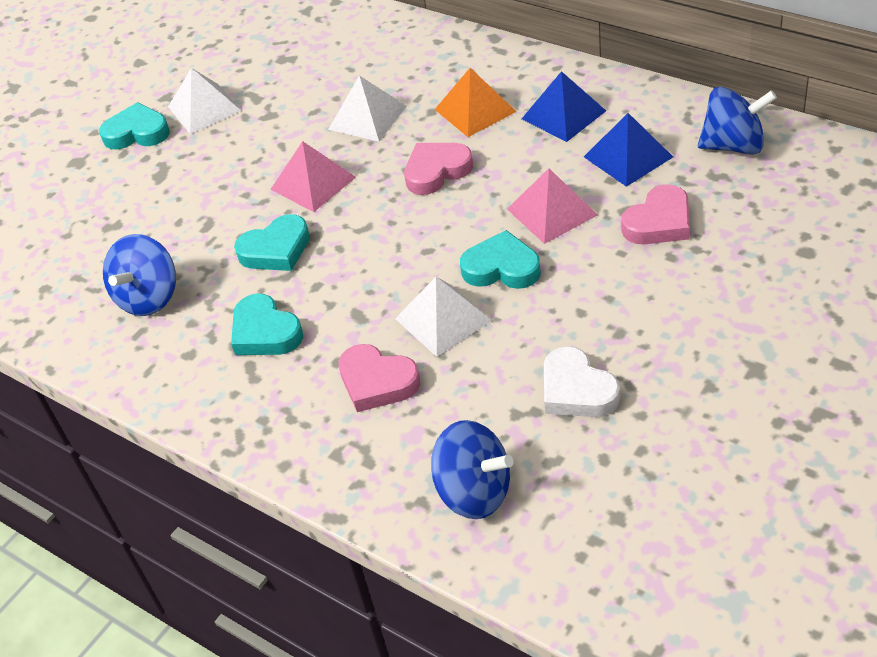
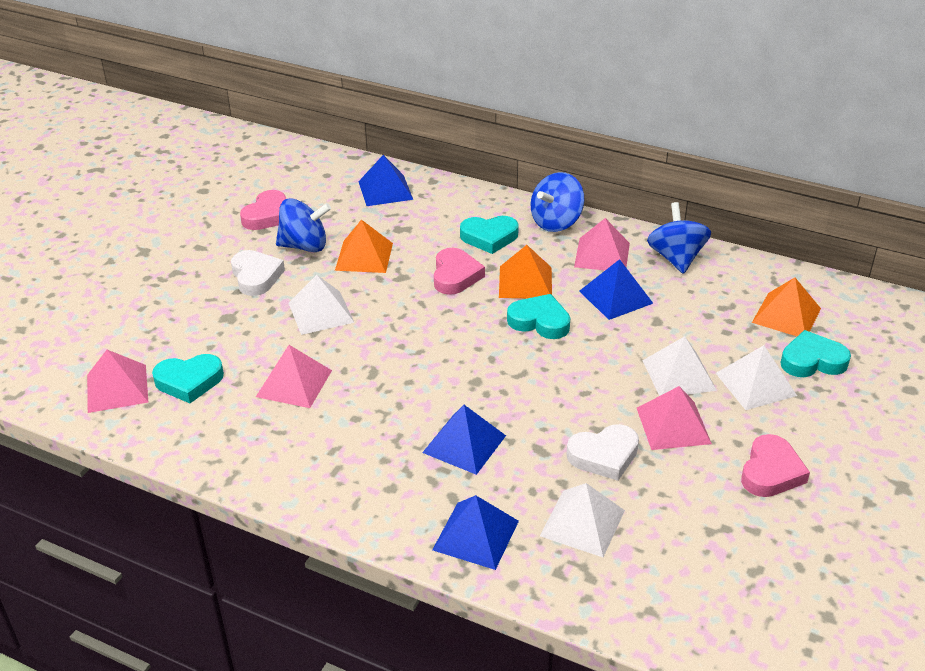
blue pyramid: [522,71,606,142] [584,113,673,187] = 2 -> [358,155,413,206] [422,405,506,475] [432,495,519,570] [579,259,653,320] = 4
orange pyramid: [434,68,517,137] = 1 -> [335,220,393,273] [499,245,552,298] [752,277,821,336] = 3
pink pyramid: [270,141,356,212] [507,169,598,244] = 2 -> [87,350,148,413] [256,345,332,408] [574,218,630,270] [637,386,712,450] = 4
white heart: [544,346,620,417] = 1 -> [231,250,285,296] [567,424,639,481] = 2
white pyramid: [168,68,242,134] [328,76,407,142] [395,277,492,357] = 3 -> [288,275,354,335] [540,483,625,557] [642,336,717,396] [716,345,797,410] = 4

